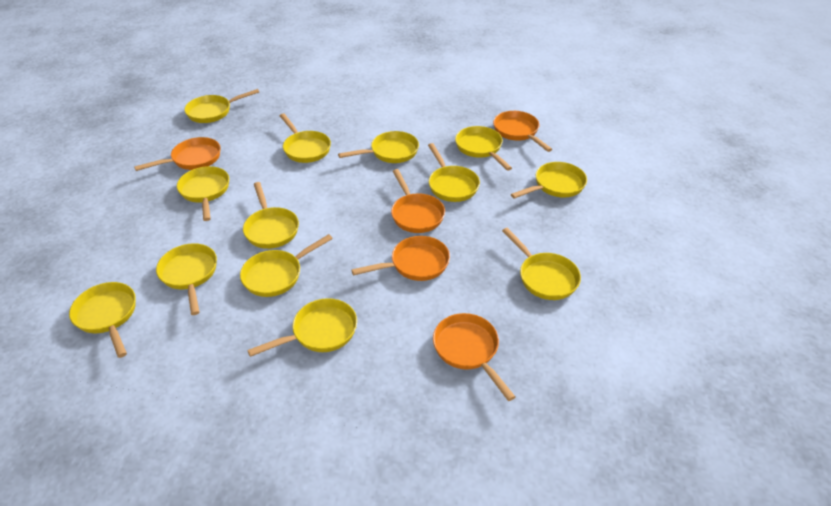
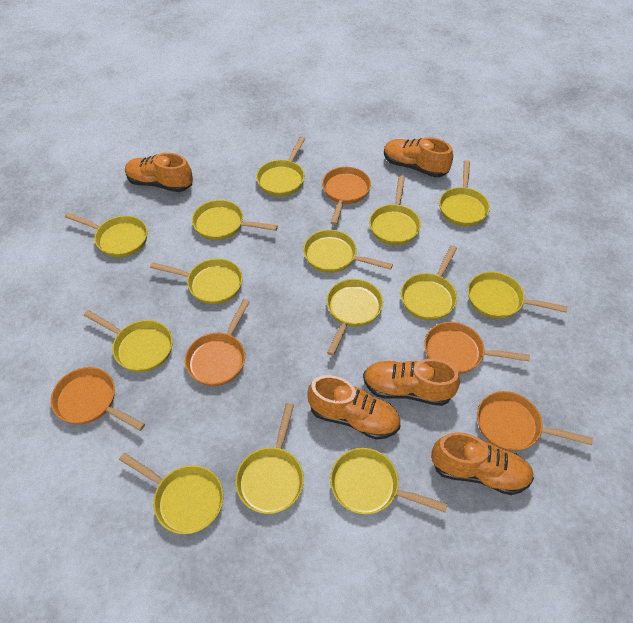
orange shoe: none = 0 -> [125,153,193,192] [307,375,400,440] [363,359,460,406] [384,137,453,178] [431,432,534,495] = 5
yellow pan: [69,282,136,358] [156,243,217,315] [177,166,229,221] [184,89,259,123] [240,234,333,297] [243,182,299,249] [247,298,357,357] [280,113,331,163] [338,131,419,163] [428,143,480,202] [455,126,512,171] [502,228,581,300] [511,162,587,199] = 13 -> [65,212,147,257] [84,310,173,372] [119,453,223,534] [150,258,243,304] [192,200,278,240] [235,403,304,514] [256,136,306,196] [303,230,393,273] [327,279,383,356] [330,448,448,514] [369,177,421,245] [401,245,457,321] [439,160,490,226] [468,272,568,319] = 14

